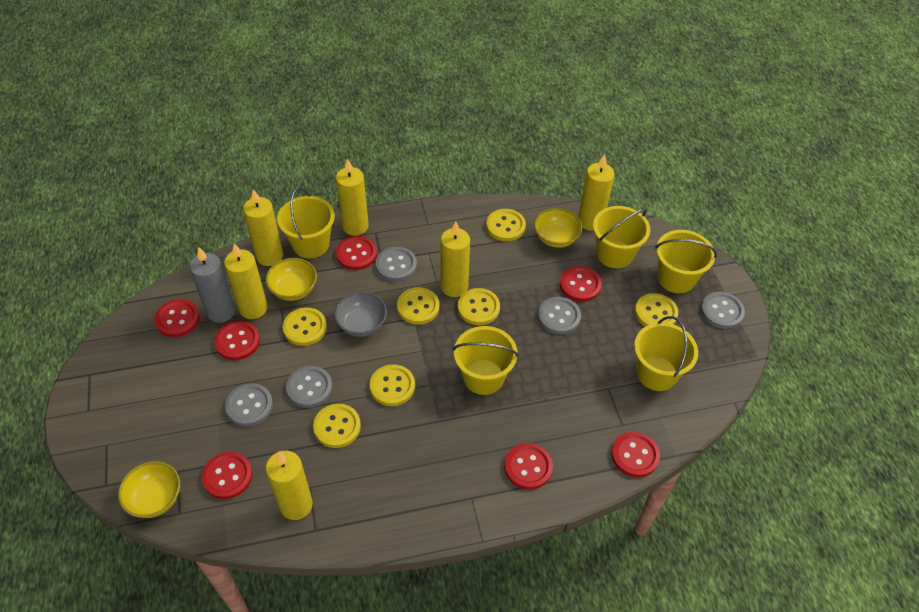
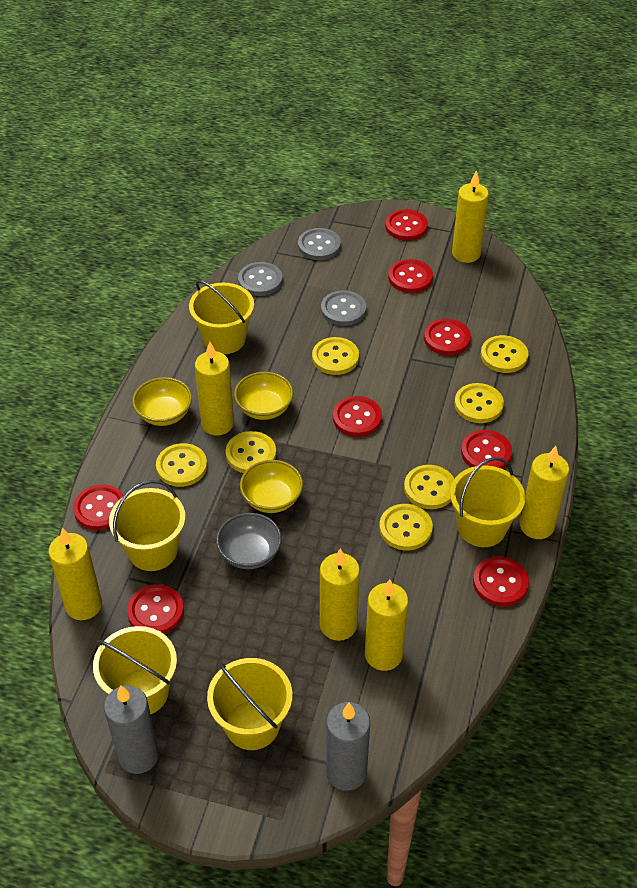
grey button: [225,383,273,427] [286,366,333,408] [376,247,417,282] [538,297,581,334] [701,292,745,329] = 5 -> [238,262,283,296] [298,228,341,260] [321,290,366,326] = 3
grey candle: [189,247,235,323] = 1 -> [104,685,159,774] [326,702,370,791] = 2
red button: [154,299,200,337] [202,452,253,499] [214,321,260,360] [336,236,377,270] [504,443,553,490] [560,266,602,302] [611,432,660,477] = 7 -> [73,484,124,530] [127,584,184,634] [333,396,382,437] [385,209,428,241] [388,259,433,293] [424,319,471,355] [461,430,512,469] [473,557,529,606] = 8

